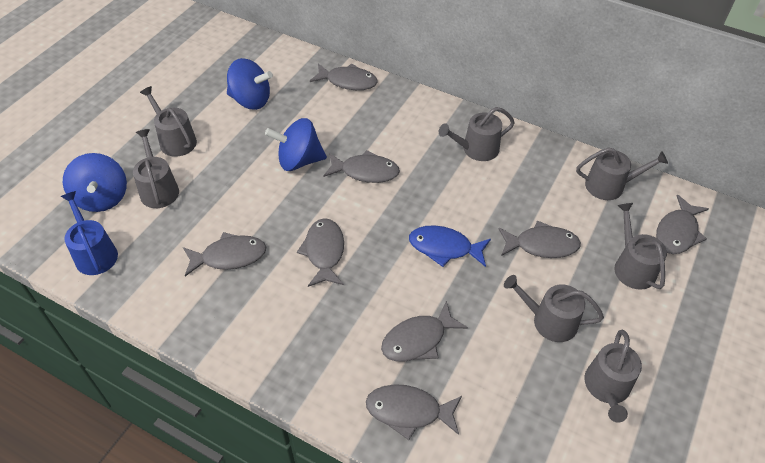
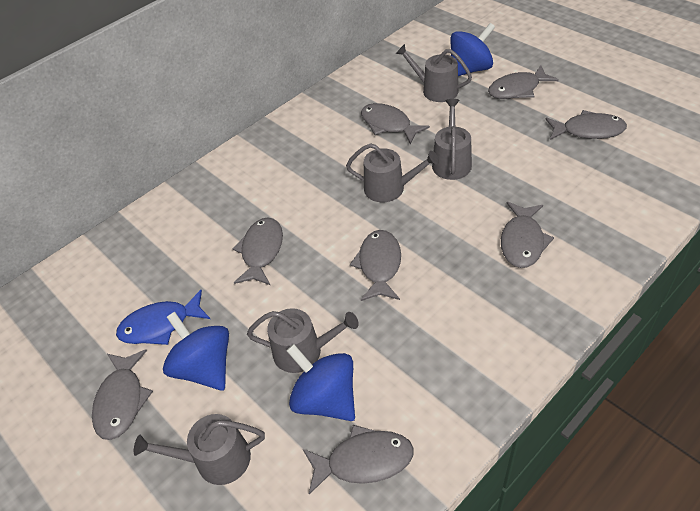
blue watering can: [61,191,118,275] = 1 -> none = 0
grey watering can: [133,129,179,208] [140,86,197,157] [439,107,515,161] [504,275,604,342] [576,147,668,200] [585,330,642,423] [614,203,667,290] = 7 -> [134,414,265,485] [247,308,359,373] [346,143,439,202] [396,44,472,102] [432,99,472,180] = 5

